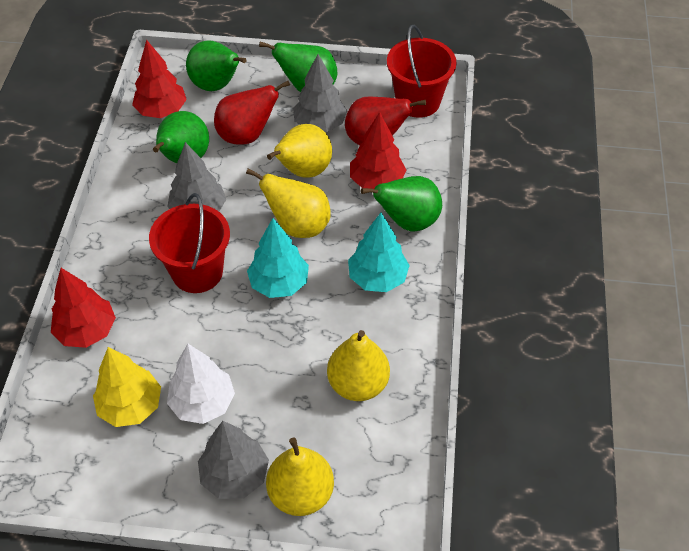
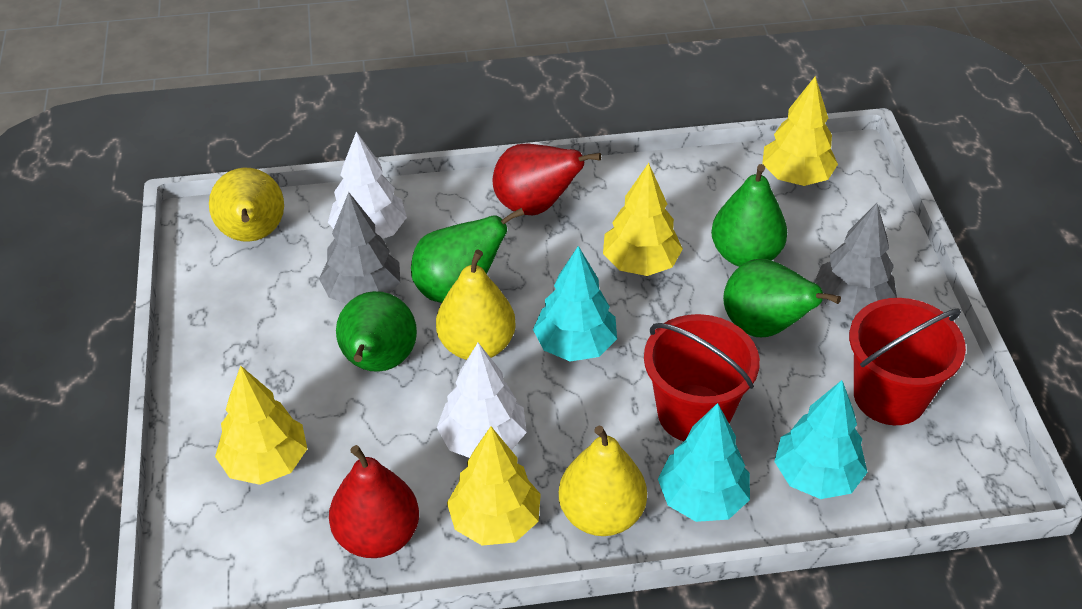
grey tree: [167,142,226,211] [198,421,269,499] [293,54,347,132] = 3 -> [319,192,400,304] [814,203,897,316] = 2
red tree: [51,268,116,348] [132,40,187,118] [350,112,406,189] = 3 -> none = 0
turquoise tree: [247,218,309,298] [348,213,410,292] = 2 -> [533,246,617,361] [658,403,750,522] [774,380,868,499] = 3
white tree: [167,344,235,424] = 1 -> [328,132,407,239] [437,343,527,458] = 2
yellow pear: [246,168,331,238] [266,438,334,516] [267,124,332,178] [327,330,390,401] = 4 -> [209,168,284,242] [436,250,516,360] [559,426,647,536] = 3
yellow tree: [93,347,161,427] = 1 -> [215,366,307,485] [447,427,541,546] [603,163,683,276] [762,76,838,186] = 4

